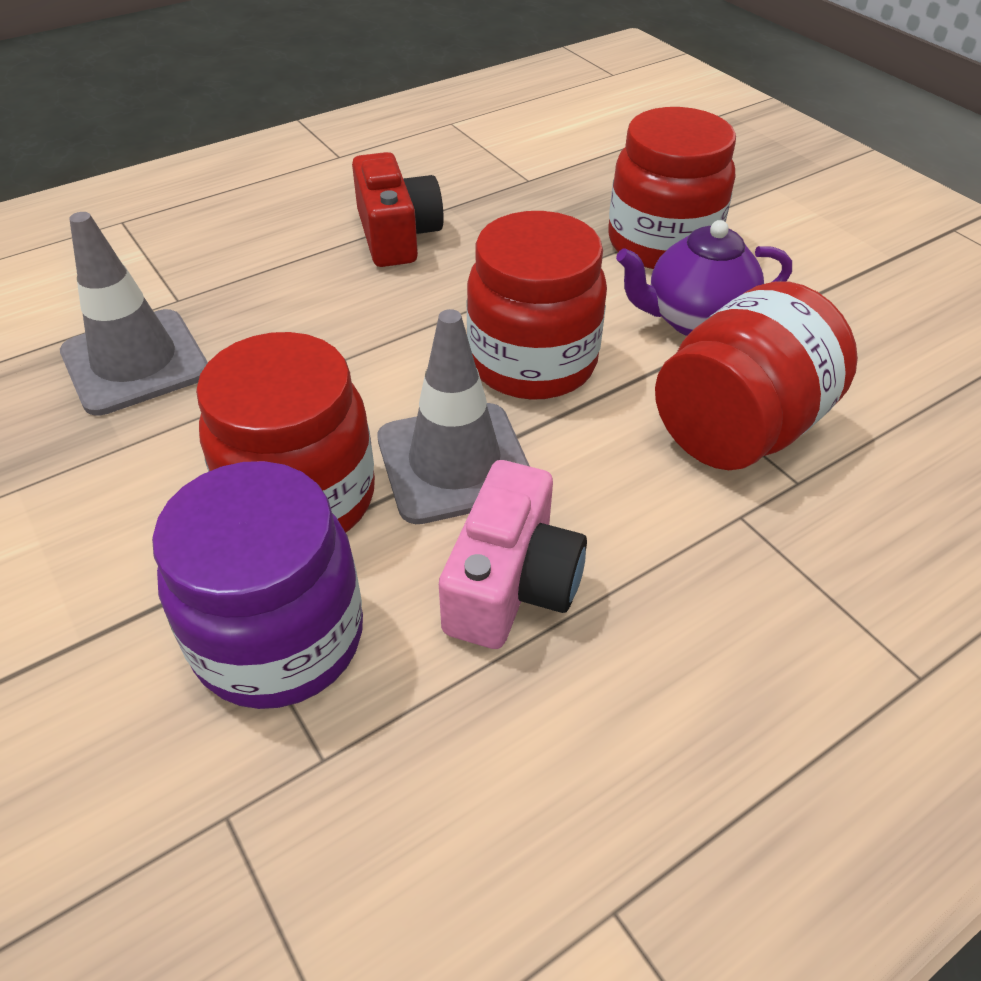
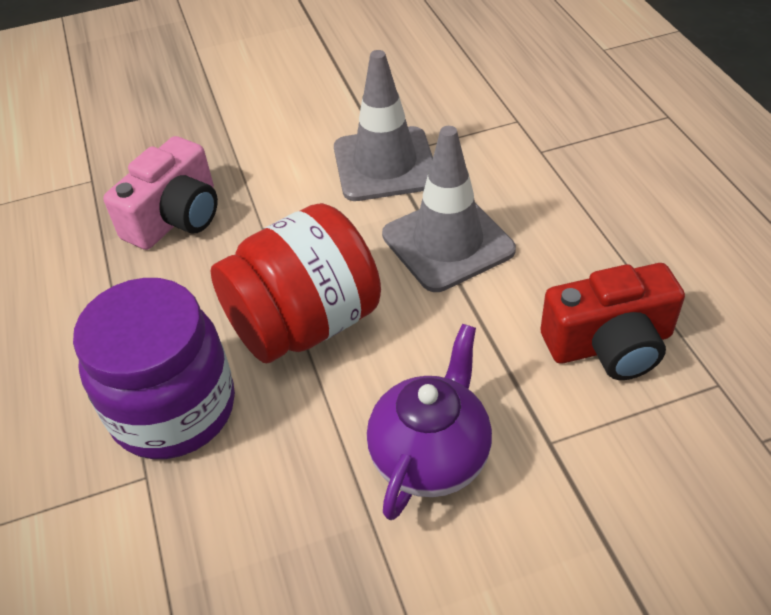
red jar: [196,332,375,533] [466,211,607,400] [608,107,736,269] [655,281,858,470] = 4 -> [211,203,381,363] = 1

